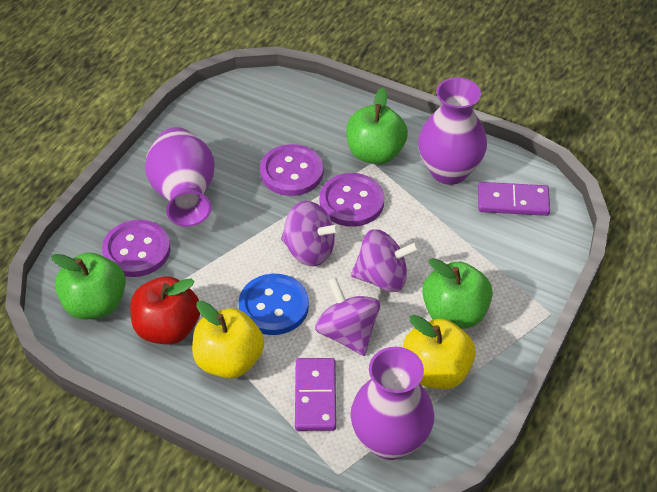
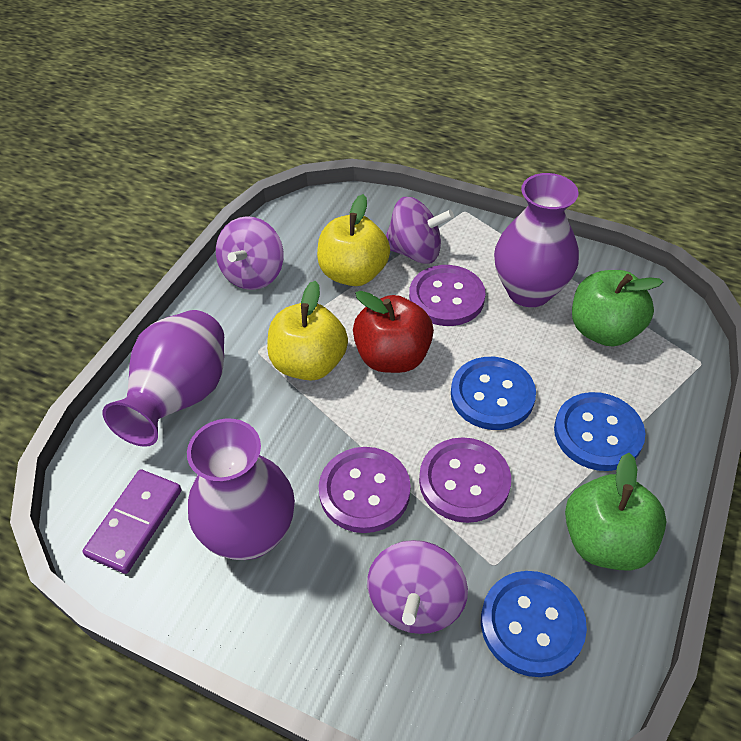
blue button: [239,274,309,335] = 1 -> [451,357,536,430] [481,571,587,677] [554,392,645,471] = 3
green apple: [51,253,126,319] [346,88,408,164] [422,258,493,329] = 3 -> [565,453,667,571] [572,270,663,346] = 2
purple domino: [295,358,336,431] [478,182,550,216] = 2 -> [82,469,182,574] = 1

